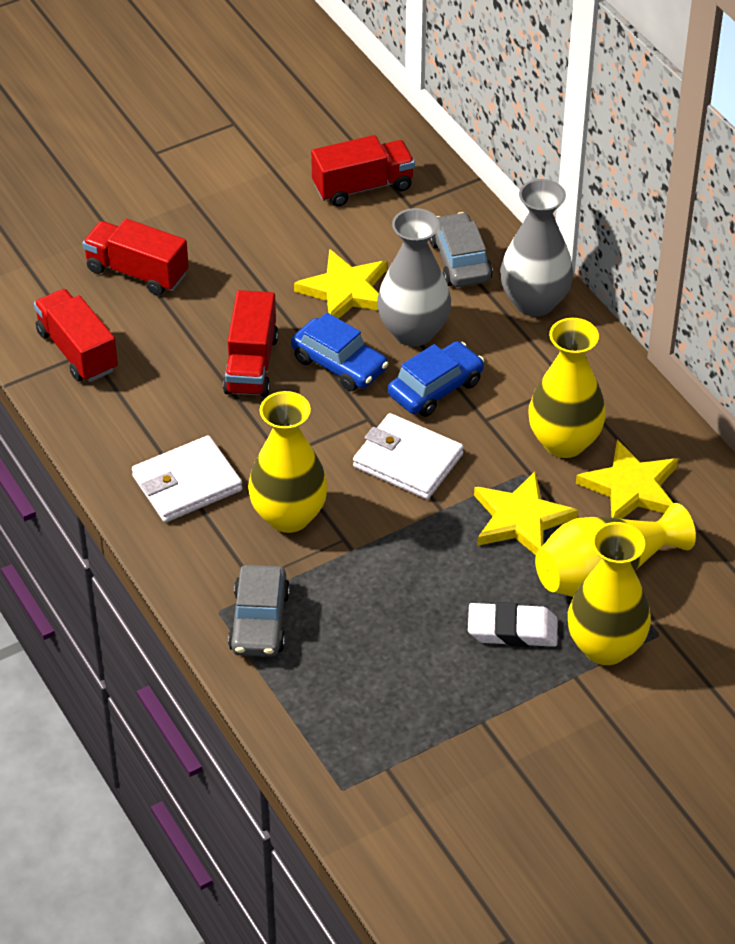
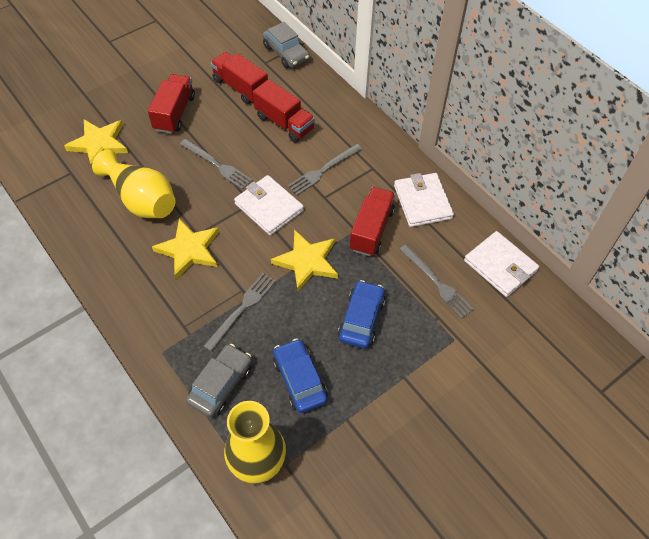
grey fork: none = 0 -> [180,139,252,190] [204,273,276,352] [288,144,362,195] [400,244,474,319] = 4
grey vase: [377,208,451,346] [500,179,574,317] = 2 -> none = 0
white eraser: [468,602,558,647] = 1 -> none = 0
white wallet: [132,435,242,523] [353,413,464,499] = 2 -> [234,175,304,235] [394,173,454,227] [464,231,539,297] = 3
yellow vase: [248,391,328,533] [528,318,606,458] [535,503,696,597] [568,522,651,665] = 4 -> [92,149,176,218] [224,401,286,484] = 2

